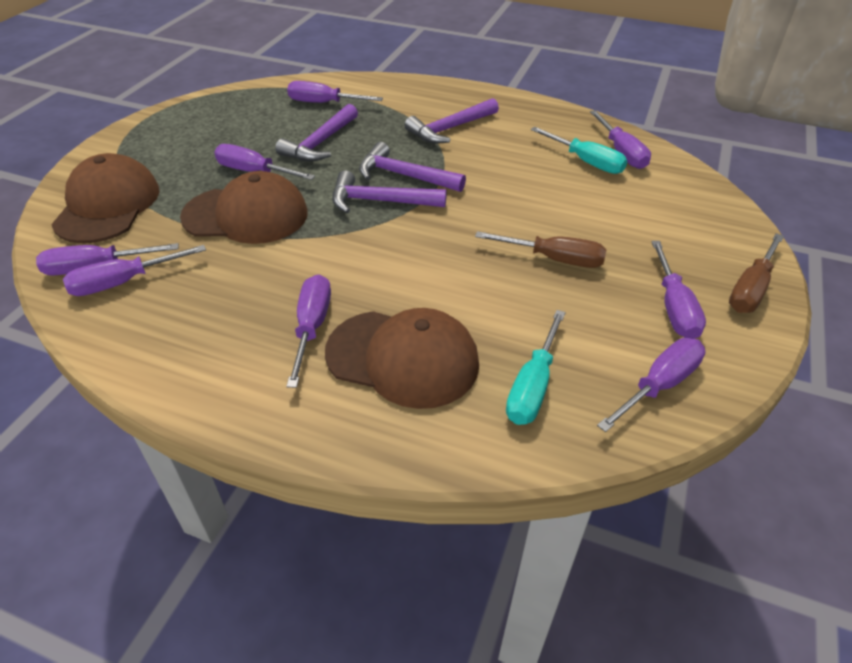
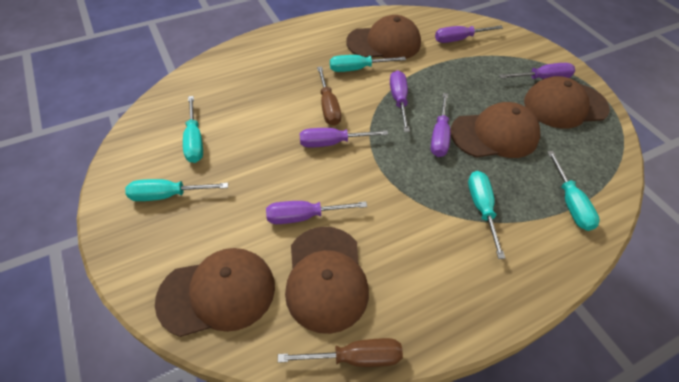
brown cap: [51,153,159,243] [180,171,308,244] [325,308,479,409] = 3 -> [155,248,275,337] [285,227,369,334] [346,15,421,59] [450,102,540,158] [524,76,610,129] = 5
purple hammer: [275,104,358,161] [332,170,447,213] [359,142,466,192] [405,98,499,144] = 4 -> none = 0
purple screwdriver: [36,243,179,276] [63,245,206,296] [214,144,315,180] [286,274,331,388] [287,81,383,103] [590,110,651,169] [597,338,705,432] [651,241,706,339] = 8 -> [266,201,367,224] [300,128,388,148] [390,70,410,132] [431,93,450,157] [435,25,503,43] [499,63,575,79] = 6
turquoise screwdriver: [506,310,566,425] [531,127,627,174] = 2 -> [125,179,228,201] [183,96,203,163] [330,55,406,72] [468,171,505,259] [547,151,600,231] = 5

